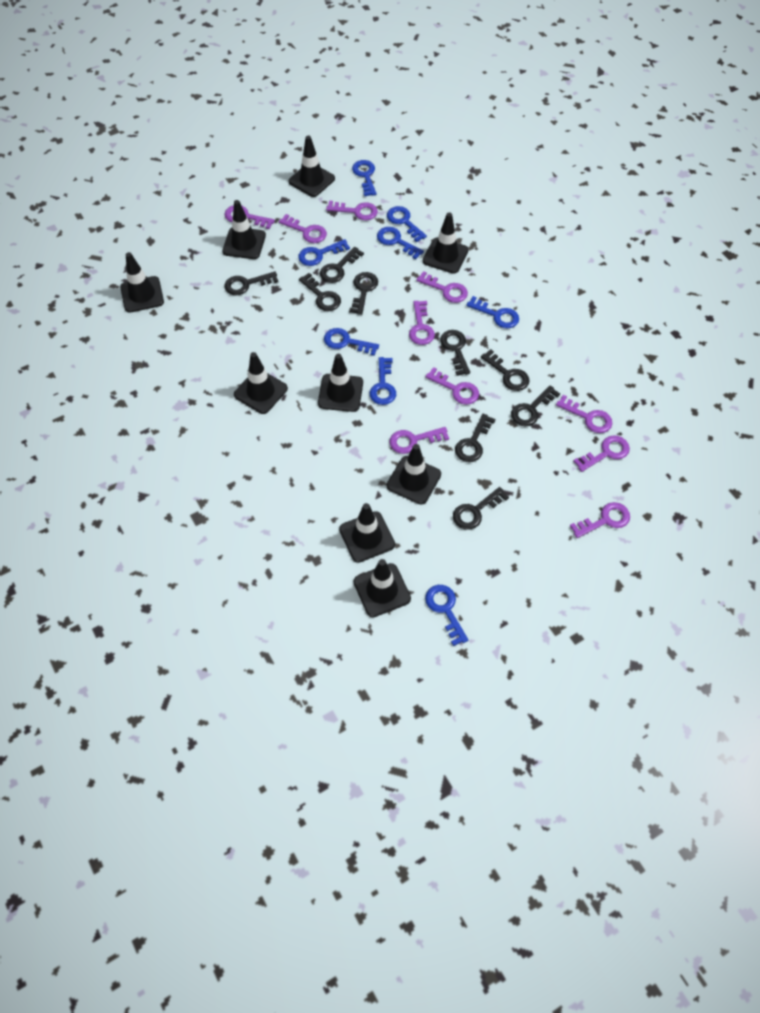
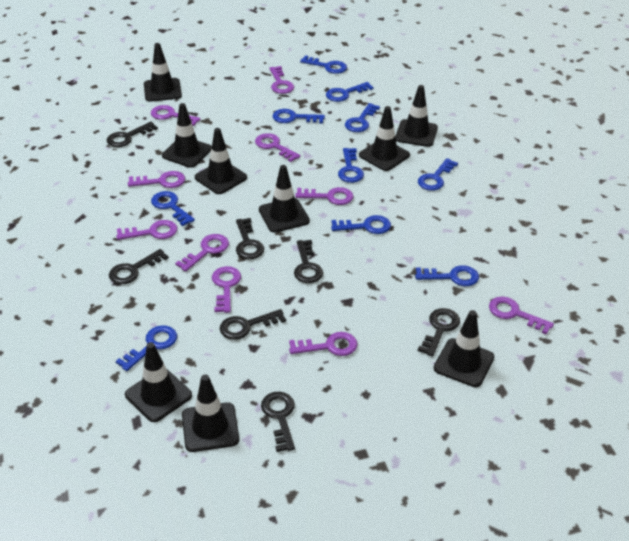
black key: [224,271,278,295] [299,273,341,311] [320,247,364,283] [349,272,378,315] [440,330,470,376] [453,487,509,530] [455,414,495,462] [481,349,530,391] [511,386,560,426] = 9 -> [107,122,158,147] [109,249,169,284] [220,309,286,340] [236,218,264,259] [261,392,295,452] [294,240,323,283] [418,308,460,357] = 7
blue key: [298,239,350,266] [324,328,379,356] [352,160,377,196] [370,357,396,405] [377,227,424,259] [387,206,427,242] [425,585,468,646] [466,296,519,328] = 8 -> [116,325,177,371] [151,191,195,226] [272,109,325,124] [300,55,347,74] [326,82,374,102] [331,215,391,234] [338,148,364,183] [345,103,380,132] [415,265,479,286] [418,158,458,191] = 10

